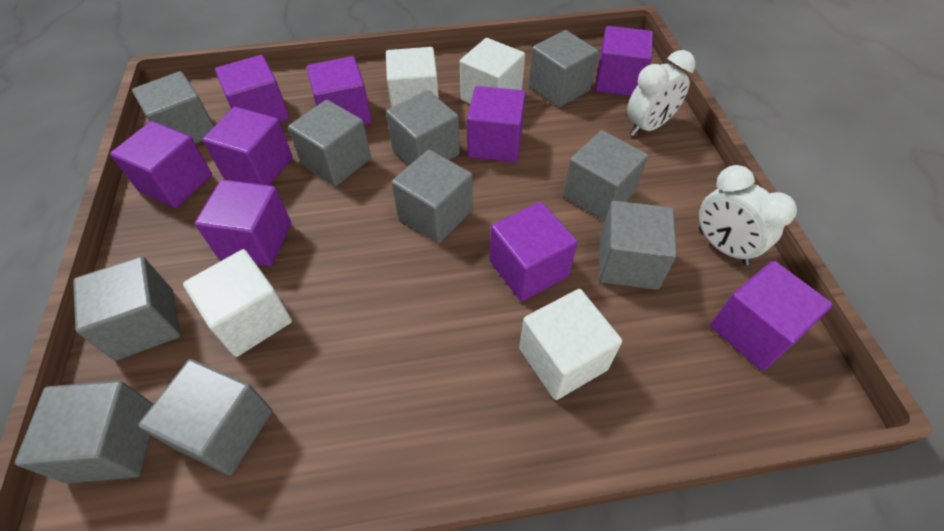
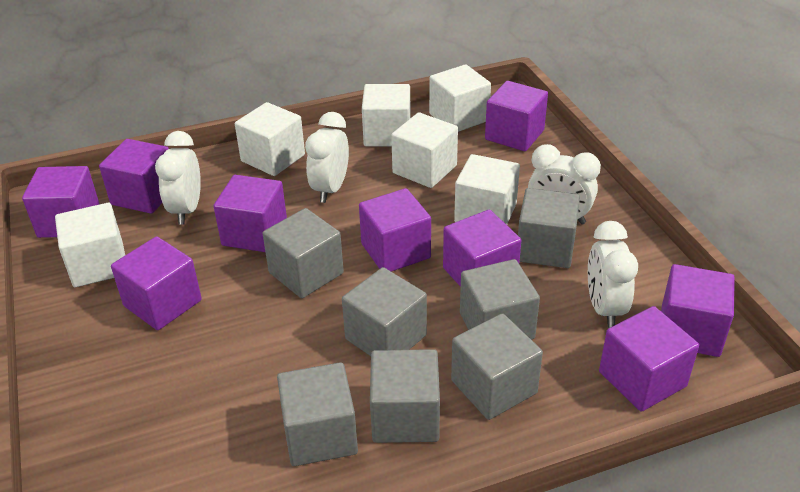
grey cube: [15,381,153,484] [73,256,181,361] [132,71,214,144] [138,359,272,475] [288,100,371,186] [386,90,460,165] [391,150,473,243] [529,30,599,107] [563,130,648,222] [599,201,677,290] = 10 -> [263,208,344,298] [277,362,358,466] [342,267,427,356] [370,349,440,443] [451,313,543,420] [460,259,540,340] [518,188,580,268] = 7
white clock: [627,50,696,136] [699,165,797,265] = 2 -> [155,131,201,225] [305,112,349,203] [528,144,601,225] [588,221,638,328] = 4
white cube: [183,249,292,357] [386,47,439,108] [460,38,525,104] [519,289,622,400] = 4 -> [55,203,125,287] [235,102,305,176] [362,84,411,146] [391,112,458,188] [429,64,491,132] [454,154,520,225] = 6

